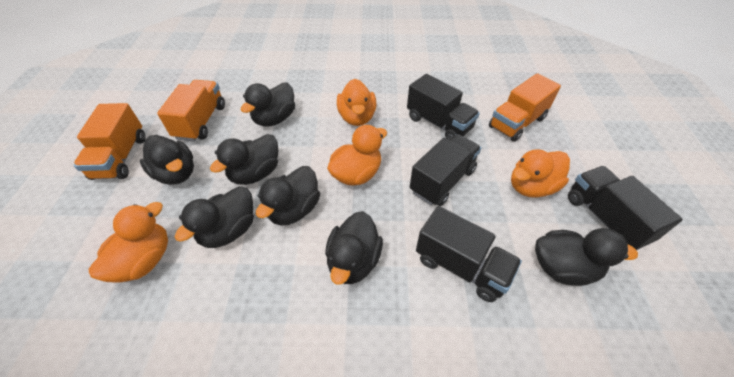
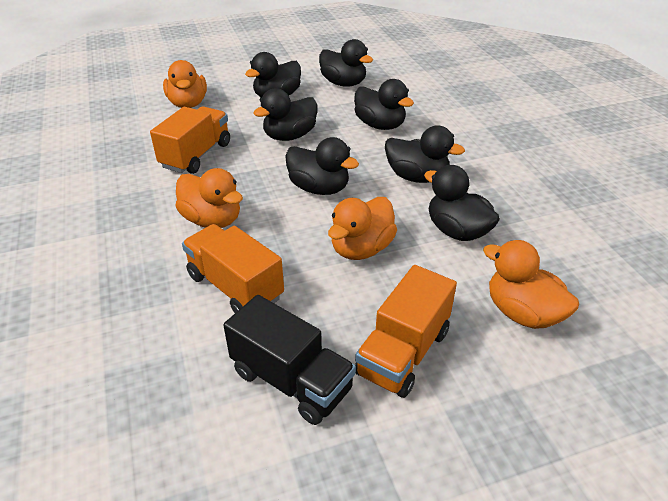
black truck: [407,74,480,140] [410,134,481,206] [416,206,522,302] [568,166,683,250] = 4 -> [223,295,356,425] = 1

